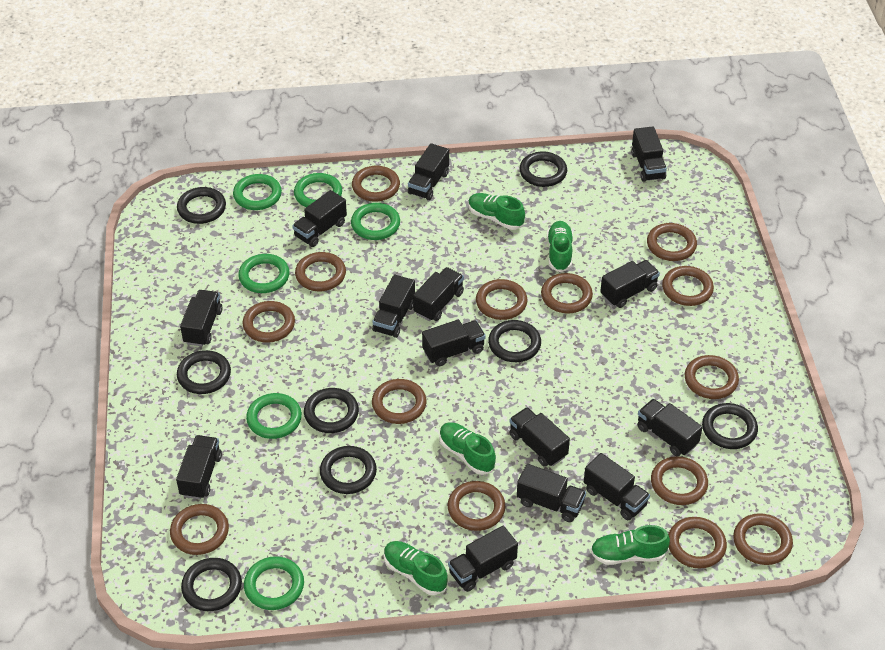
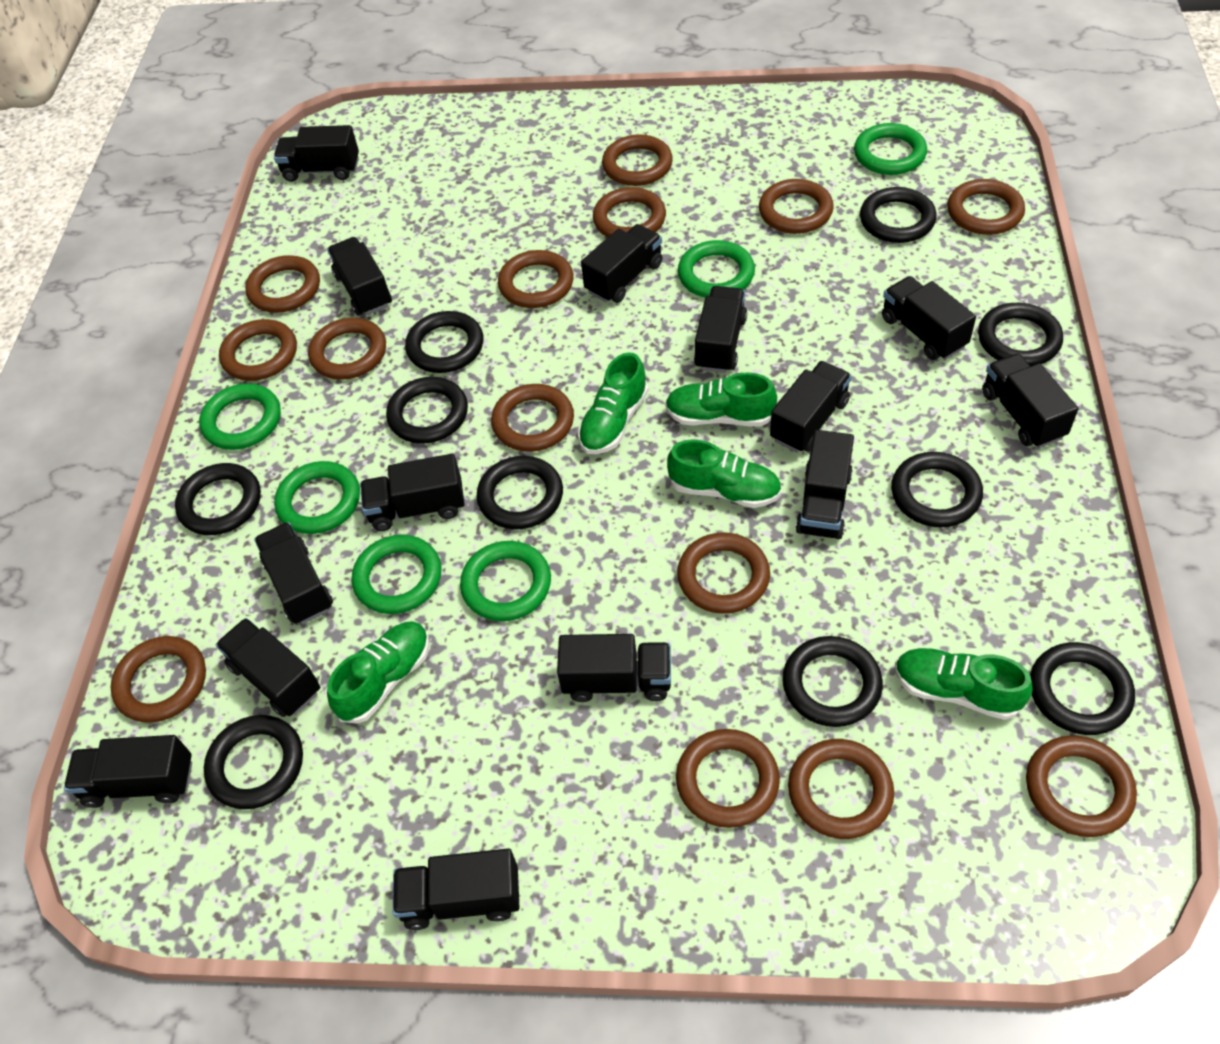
black ring: [177,187,226,224] [177,350,231,394] [181,558,242,611] [304,388,359,433] [320,446,377,494] [488,320,541,362] [519,151,567,187] [702,403,758,449] = 8 -> [175,463,261,535] [204,715,303,809] [386,377,468,444] [405,311,483,373] [476,456,563,529] [782,636,883,727] [860,187,937,243] [891,452,983,527] [978,303,1063,366] [1030,642,1135,735] = 10

